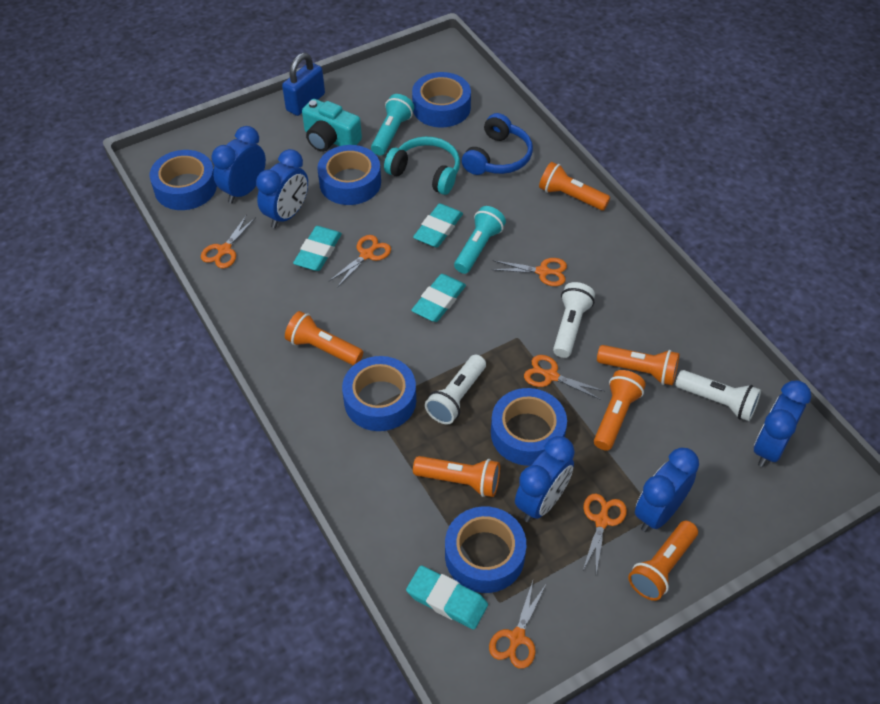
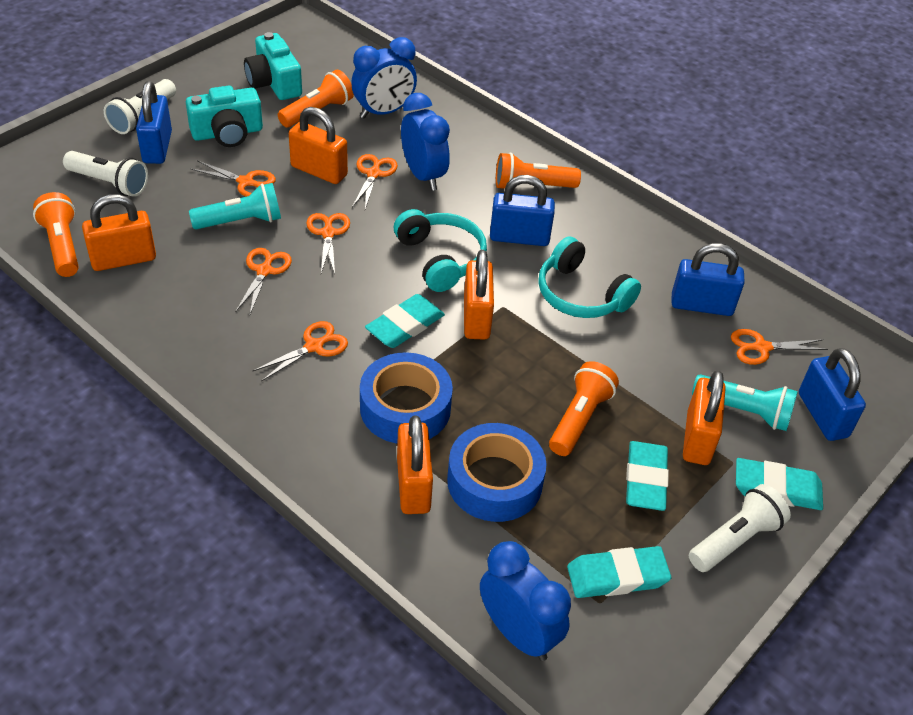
blue clock: [212,126,266,203] [256,149,308,228] [515,436,575,522] [635,447,699,532] [754,381,811,467] = 5 -> [351,37,417,119] [401,93,450,191] [480,541,571,661] = 3
blue headphones: [462,113,533,175] = 1 -> none = 0
blue padlock: [282,53,325,116] = 1 -> [136,81,172,164] [490,175,555,246] [672,243,745,316] [799,348,866,441] = 4
blue tape: [150,150,217,210] [317,145,381,205] [342,356,416,431] [412,72,471,128] [445,506,526,593] [491,388,567,466] = 6 -> [360,352,453,444] [447,423,547,522] = 2
orange flashlight: [285,311,363,365] [413,456,500,497] [539,162,610,210] [594,370,646,451] [597,345,680,386] [628,521,698,601] = 6 -> [33,192,79,277] [278,69,354,127] [496,153,581,189] [549,361,619,456] = 4
orange padlock: none = 0 -> [82,194,156,271] [289,107,348,184] [397,415,433,514] [464,250,494,340] [683,370,726,465] = 5
turquoise camera: [302,99,362,152] = 1 -> [186,86,263,147] [244,32,302,100] = 2
turquoise headphones: [384,136,460,195] = 1 -> [394,209,487,292] [538,236,641,318] = 2

